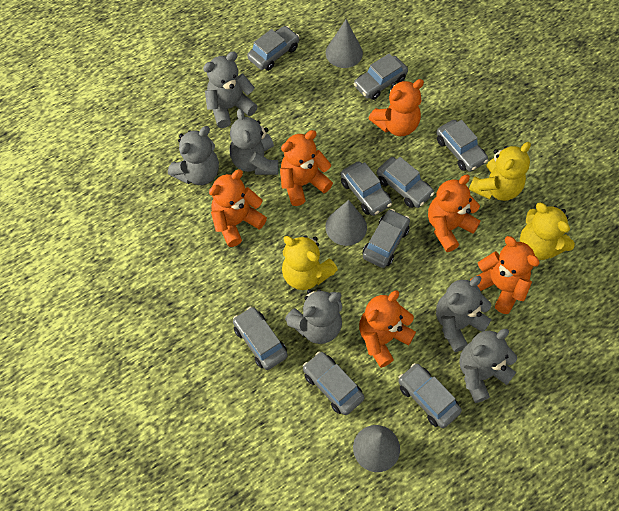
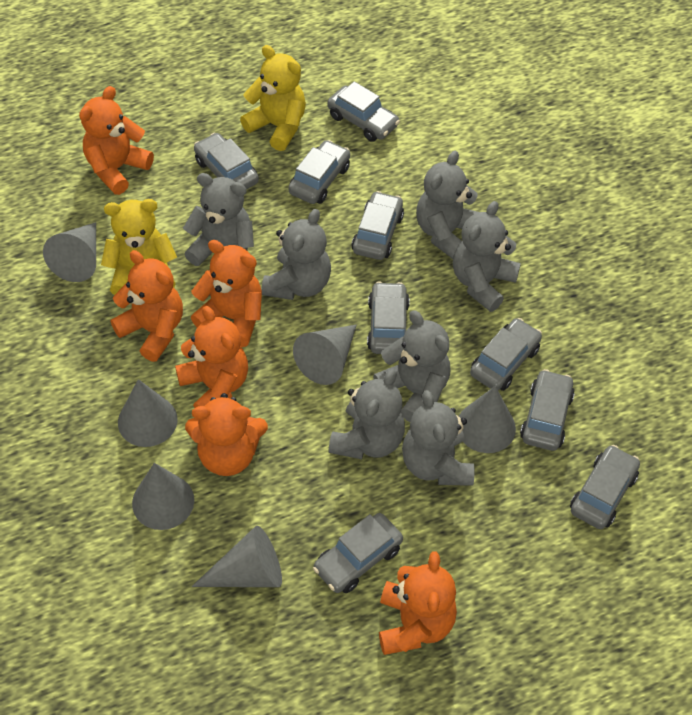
grey cone: [325,200,367,246] [326,19,363,68] [353,425,400,472] = 3 -> [43,222,96,282] [118,379,178,447] [132,463,194,530] [192,526,282,587] [293,325,356,385] [459,386,516,453] = 6
grey teddy bear: [168,126,219,185] [203,51,258,128] [230,109,278,175] [285,289,342,344] [436,276,492,352] [459,329,517,403] = 6 -> [183,173,254,266] [262,209,331,300] [328,369,405,459] [373,310,450,422] [402,390,474,486] [416,151,479,259] [453,201,521,312] = 7
yellow teddy bear: [282,235,338,290] [469,142,531,201] [520,202,575,260] = 3 -> [101,199,177,295] [240,45,306,151] = 2

